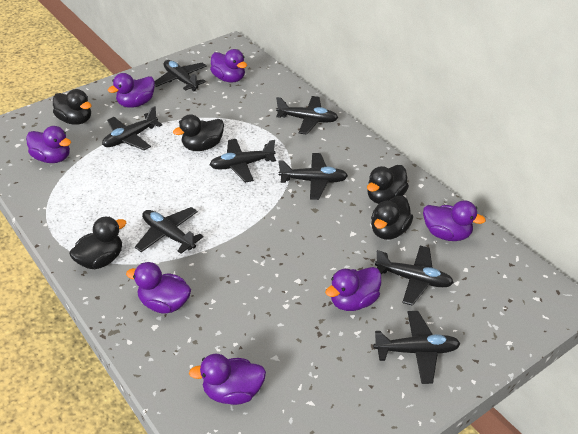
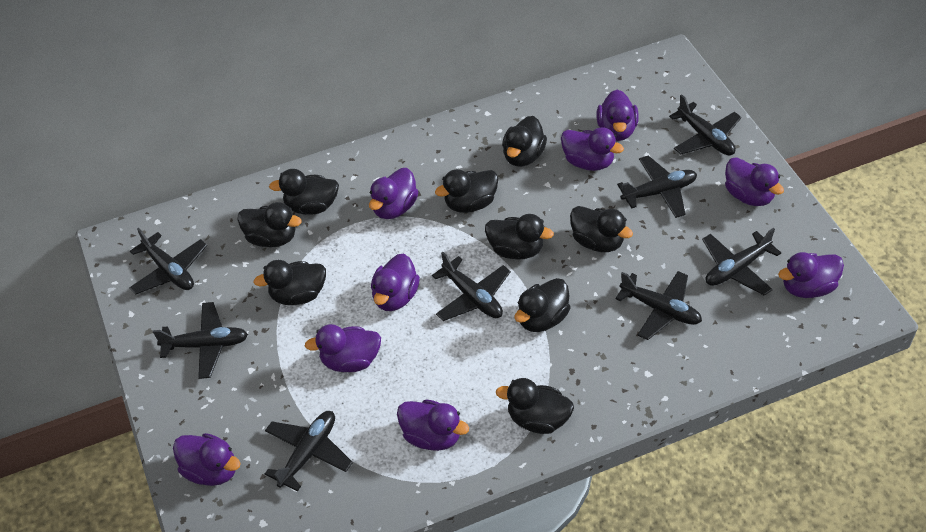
black duck: [53,89,91,125] [69,217,126,269] [173,114,224,151] [367,165,409,204] [371,196,413,240] = 5 -> [237,202,302,247] [253,260,326,305] [269,169,339,215] [435,169,498,213] [485,214,554,260] [496,378,574,434] [502,116,547,167] [514,278,571,332] [570,206,633,252] = 9
purple duck: [26,126,71,163] [108,73,155,108] [126,262,191,314] [189,354,266,405] [210,49,247,82] [325,267,382,311] [423,200,486,241] = 7 -> [173,433,241,486] [305,324,381,372] [369,168,418,219] [371,254,420,311] [397,399,469,451] [561,127,624,171] [596,90,639,141] [725,157,784,206] [778,252,844,298] = 9

